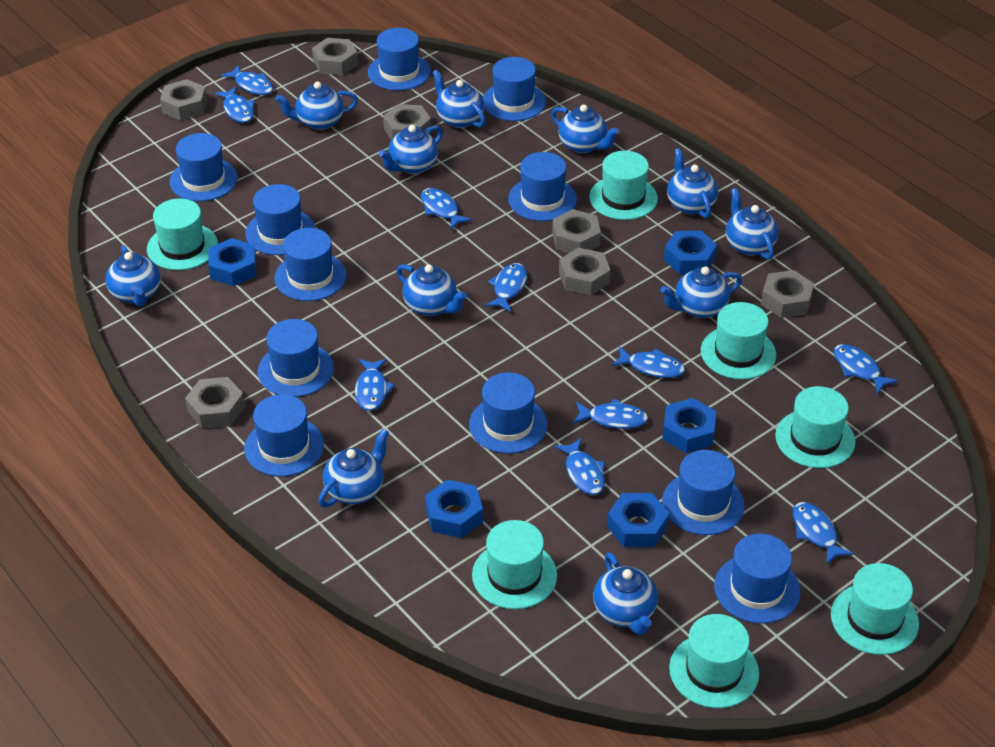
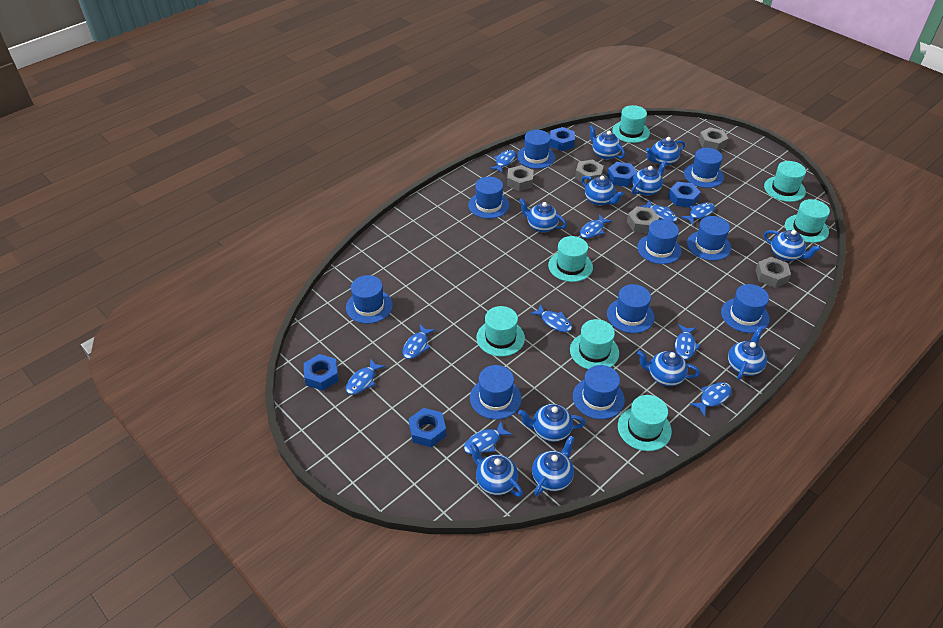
blue hat: [169,133,238,201] [244,394,324,477] [245,184,315,255] [258,319,334,397] [274,228,347,301] [368,28,431,91] [469,372,548,454] [483,57,546,121] [508,152,577,221] [662,450,745,535] [714,533,801,624] = 11 -> [346,275,393,324] [468,177,510,219] [470,365,522,420] [517,130,555,169] [573,365,625,419] [607,284,655,333] [637,219,682,264] [684,148,724,188] [687,216,731,261] [721,284,770,333] = 10
grey nut: [160,79,207,121] [185,377,245,428] [312,38,358,75] [383,104,431,140] [552,209,601,253] [559,248,611,296] [761,270,814,318] = 7 -> [507,165,534,191] [575,160,604,185] [627,206,660,233] [699,127,728,151] [756,257,791,288] = 5

